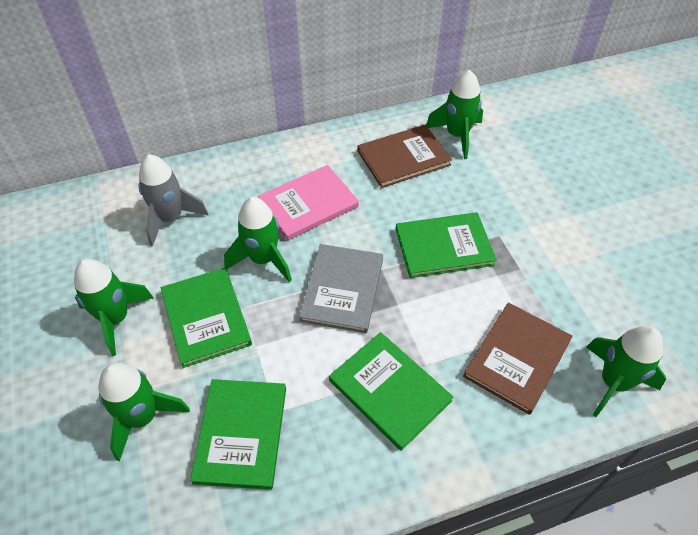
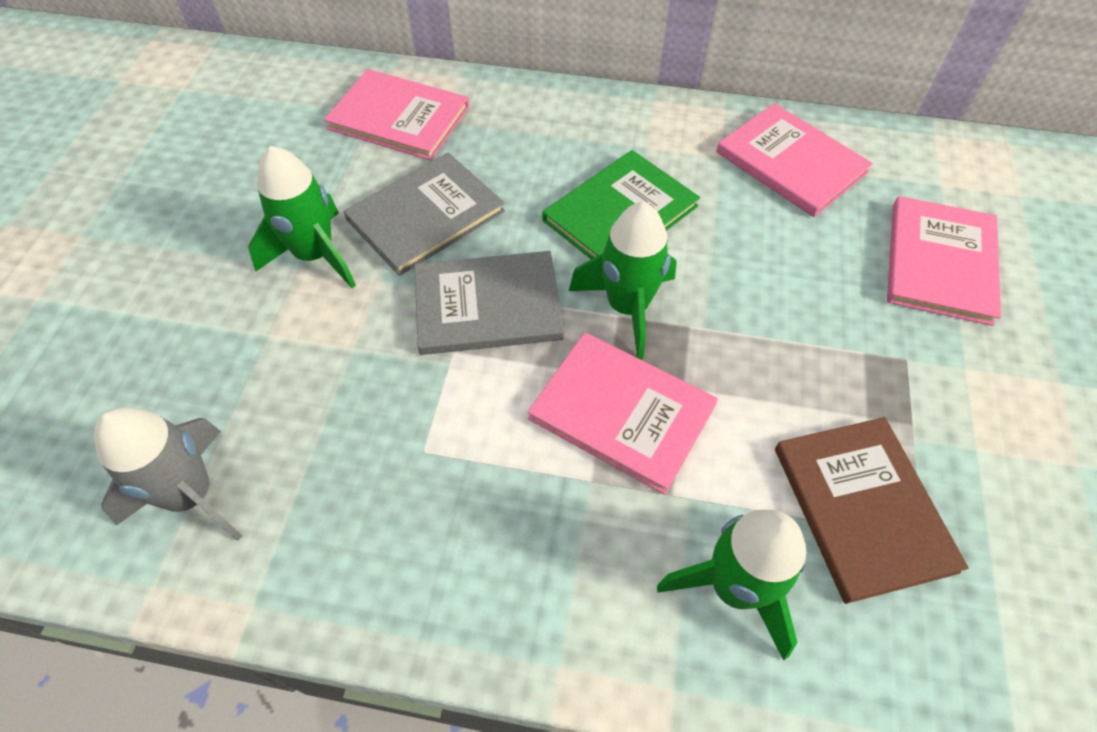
brown book: [357,125,452,188] [463,303,572,415] = 2 -> [775,417,969,604] = 1
green book: [161,268,252,368] [190,379,286,490] [329,332,453,451] [396,212,497,278] = 4 -> [543,150,700,259] = 1
green rocket: [74,259,154,356] [99,363,190,461] [224,197,292,282] [426,69,483,159] [586,326,666,417] = 5 -> [248,146,356,288] [569,202,677,360] [657,510,806,660] = 3
grey book: [299,244,383,333] = 1 -> [343,153,505,276] [414,251,564,355] = 2
pink book: [258,165,359,240] = 1 -> [324,69,469,160] [528,332,718,495] [716,103,873,217] [887,196,1001,326] = 4

